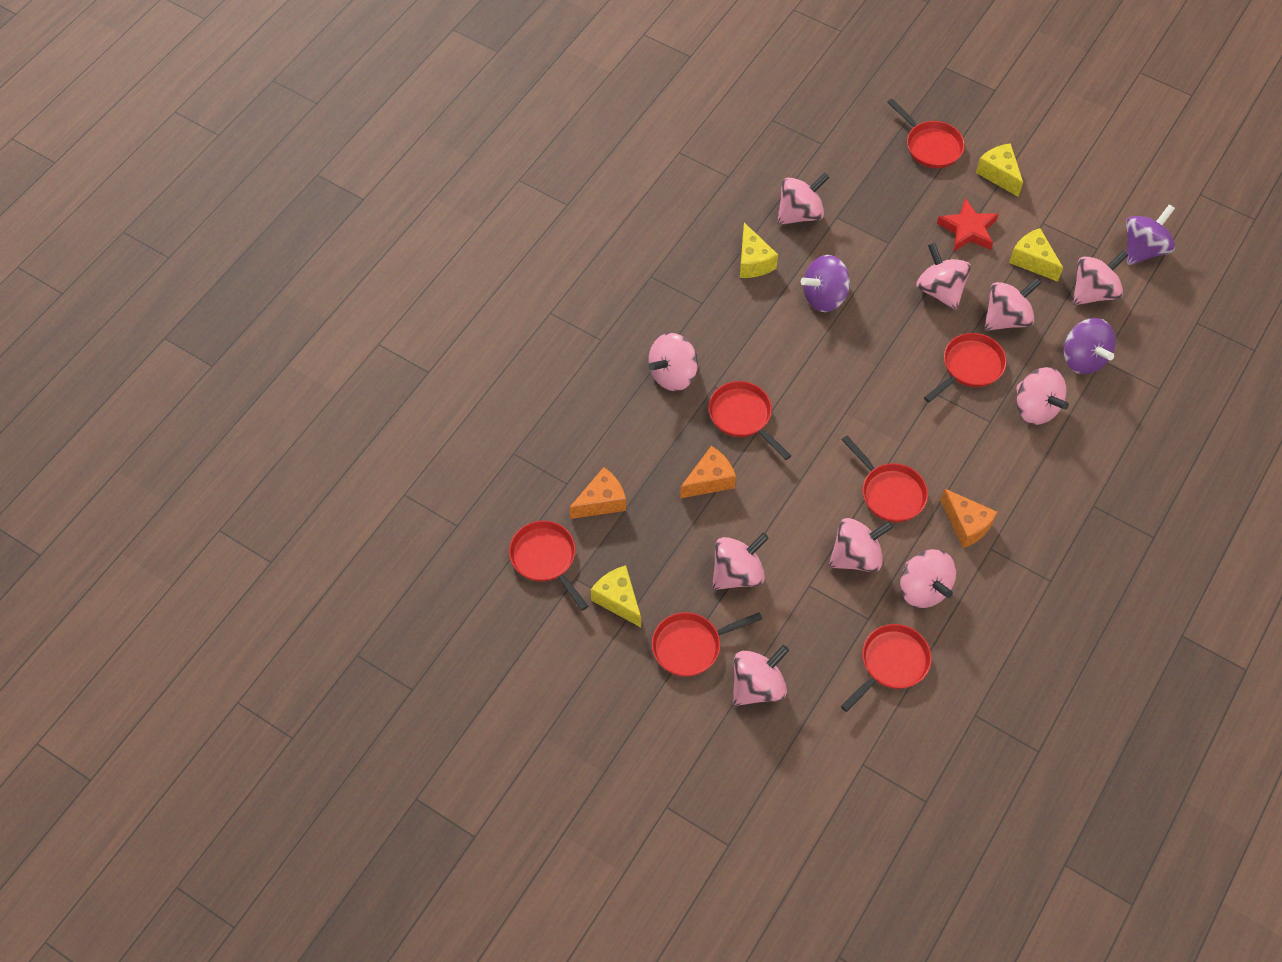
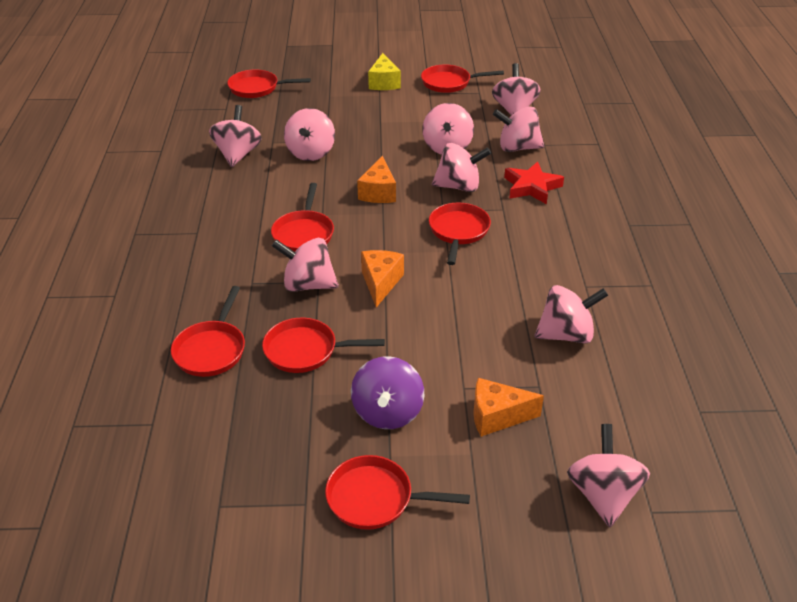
pink spinning top: [649,333,698,391] [712,533,769,590] [733,645,789,706] [777,172,830,225] [828,518,893,572] [900,549,956,608] [916,243,971,310] [984,278,1041,331] [1016,367,1069,425] [1073,250,1128,305] = 10 -> [209,105,262,167] [272,238,339,292] [284,108,335,161] [422,103,474,155] [432,143,491,192] [492,63,541,116] [493,106,544,152] [535,285,608,344] [567,424,650,527] = 9
purple spinning top: [801,255,851,312] [1064,318,1116,374] [1126,204,1175,265] = 3 -> [351,356,424,429] = 1
yellow cheese: [591,565,641,627] [740,223,778,278] [976,143,1023,197] [1009,228,1063,282] = 4 -> [368,53,401,90] = 1

